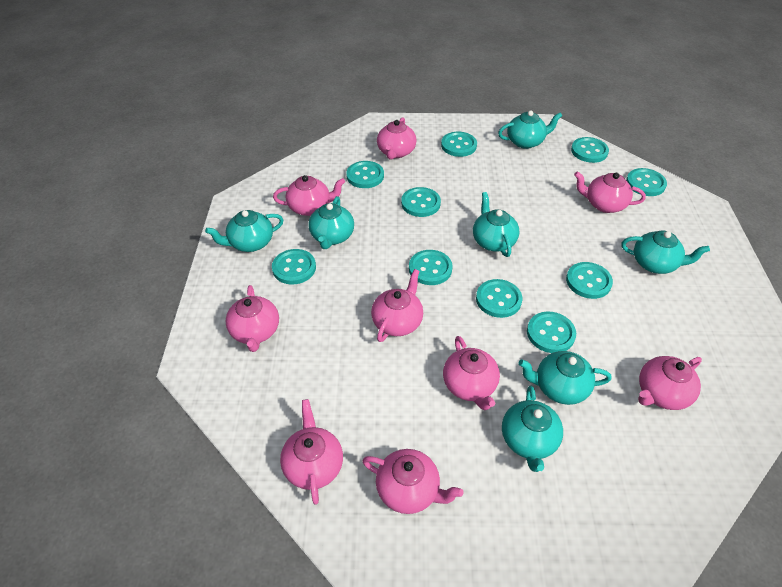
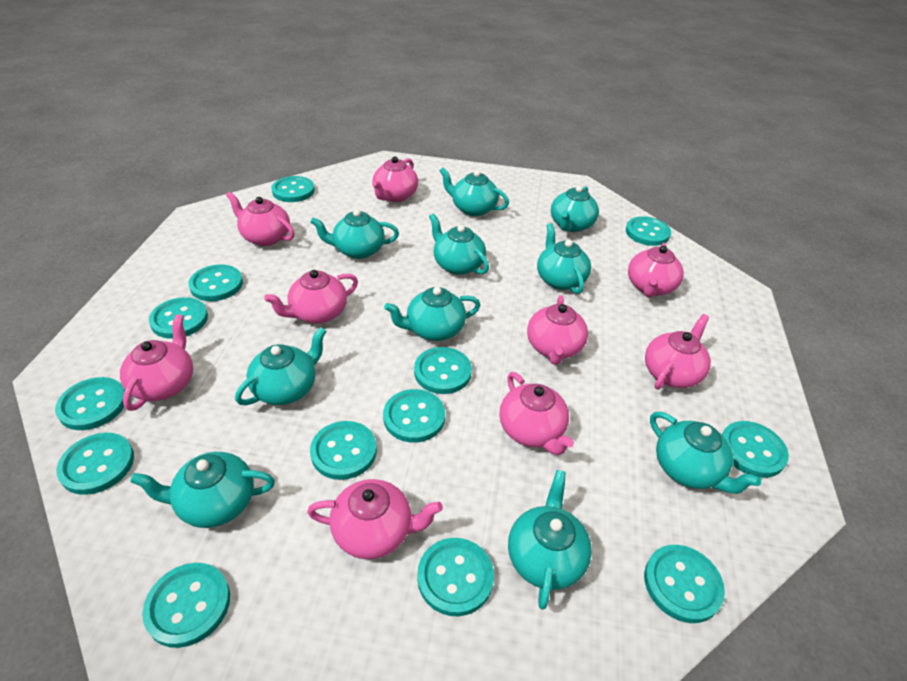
turquoise button: [272,249,316,285] [346,161,384,188] [401,187,441,217] [409,250,453,285] [441,132,477,157] [476,279,522,318] [527,312,576,353] [566,262,613,299] [571,137,609,163] [626,168,667,196] = 10 -> [55,377,125,430] [56,433,134,495] [142,563,230,648] [149,297,208,339] [188,264,243,301] [271,176,315,202] [310,421,377,480] [383,389,445,443] [414,347,472,394] [417,538,494,616] [626,216,671,246] [644,545,725,623] [722,421,789,478] = 13
turquoise teapot: [205,210,284,252] [308,196,354,249] [473,192,519,257] [498,110,562,149] [502,385,563,472] [518,351,611,405] [622,230,710,274] = 7 -> [130,452,275,528] [235,327,326,405] [310,209,399,259] [384,287,480,341] [429,213,489,275] [439,167,509,216] [508,470,592,610] [537,223,591,294] [551,186,599,232] [650,412,761,494] = 10

